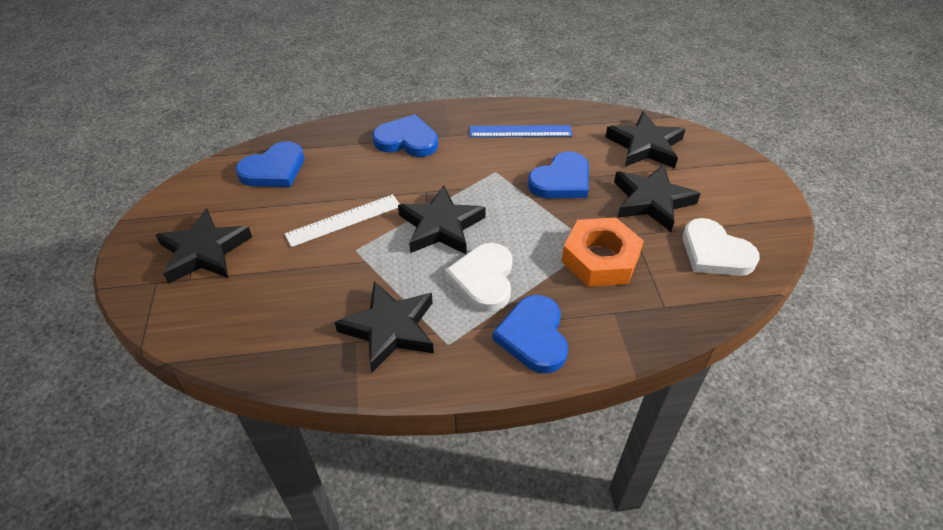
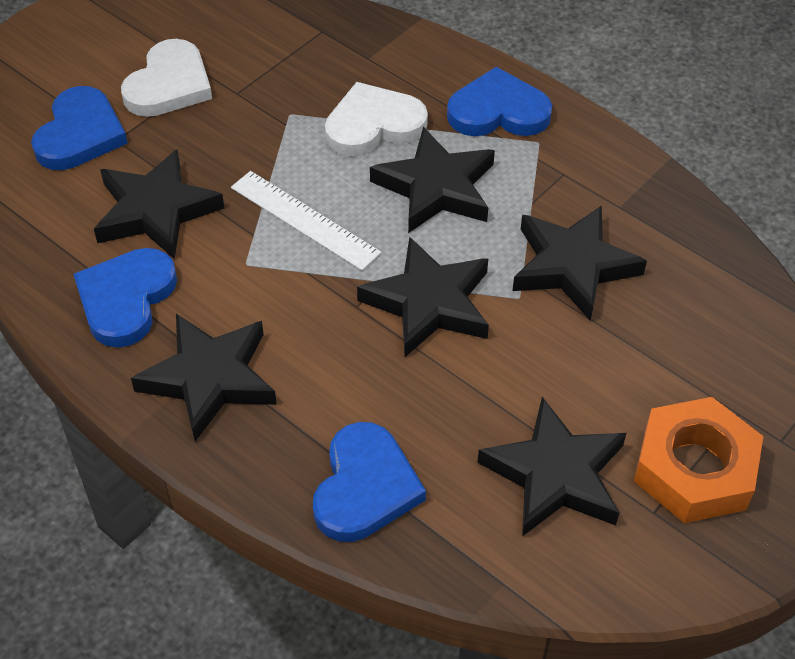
black star: [156,208,252,284] [335,281,434,373] [398,185,486,254] [605,111,686,168] [614,164,701,232] = 5 -> [94,149,224,259] [131,314,277,442] [357,236,489,357] [370,127,495,233] [477,397,626,537] [512,206,647,321] = 6
blue ruler: [470,125,572,137] = 1 -> none = 0

